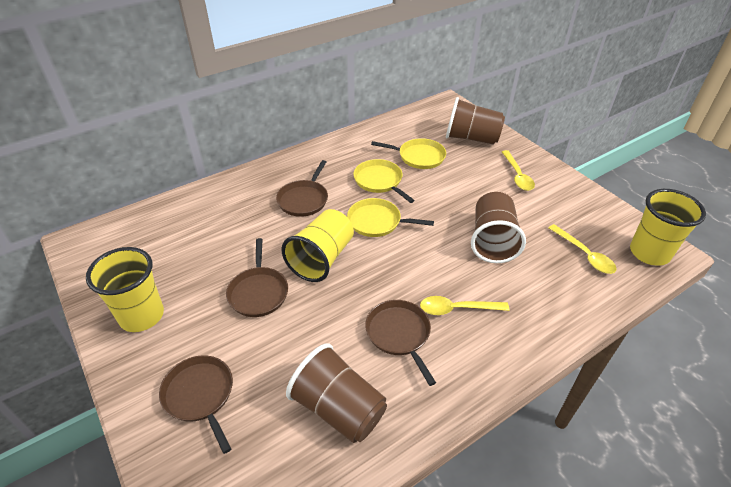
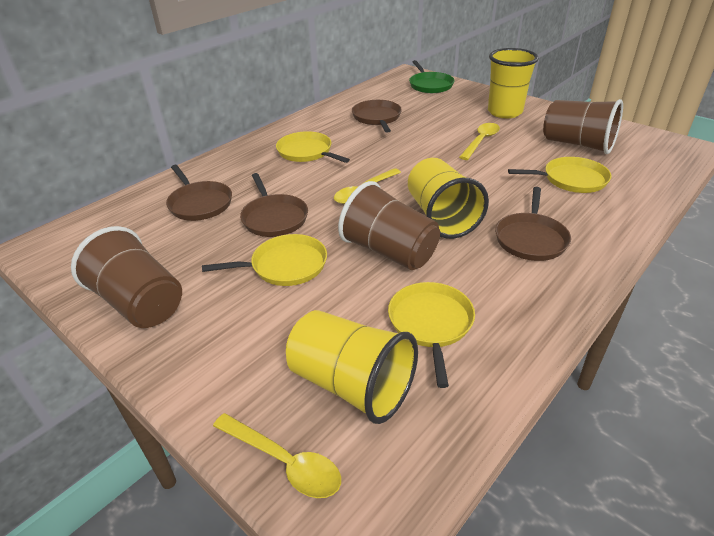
green pan: none = 0 -> [409,60,455,93] = 1
yellow pan: [347,198,434,237] [353,159,415,203] [371,138,446,169] = 3 -> [202,234,327,286] [276,131,350,163] [388,282,475,388] [508,157,611,193] = 4

